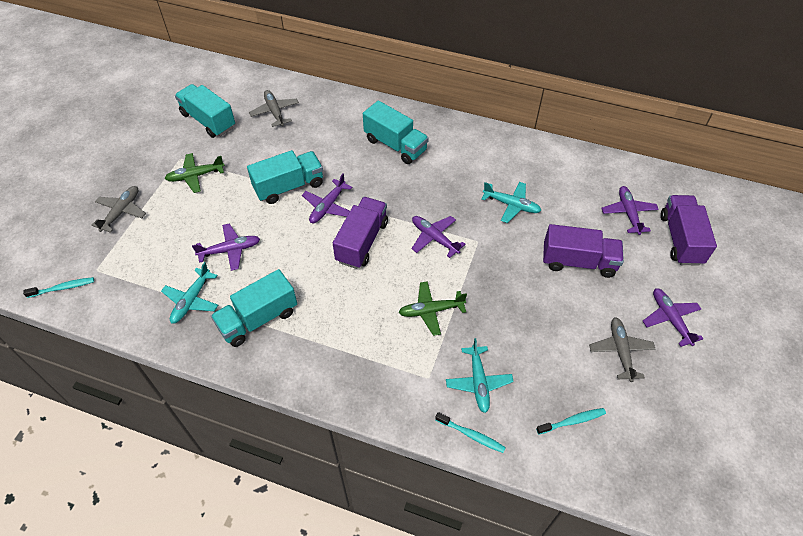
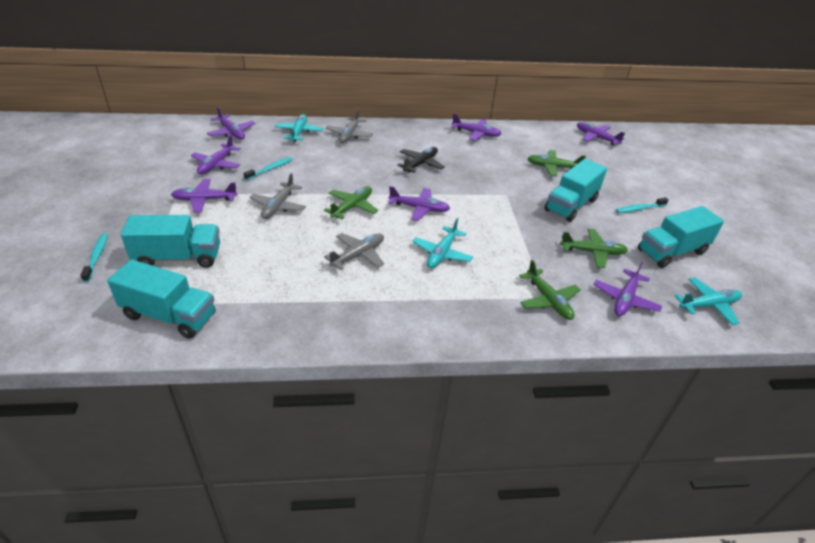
black plane: none = 0 -> [397,147,445,173] = 1
green plane: [165,153,225,193] [398,281,467,336] = 2 -> [324,186,378,219] [519,260,580,320] [527,150,586,177] [560,229,628,268] = 4
purple plane: [192,223,260,271] [302,173,352,223] [411,216,465,258] [601,186,659,235] [643,288,703,347] = 5 -> [171,179,238,213] [191,135,241,174] [207,106,255,140] [388,186,450,221] [451,113,502,141] [577,122,625,145] [593,262,662,316] = 7
purple truck: [333,197,388,269] [543,224,624,278] [661,195,717,266] = 3 -> none = 0

